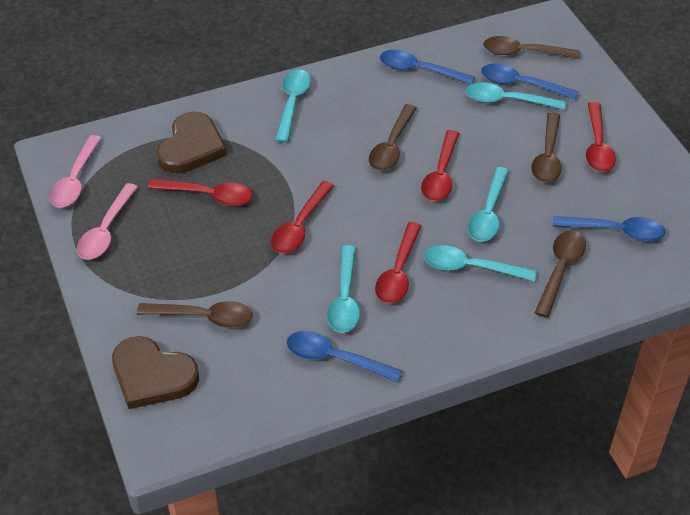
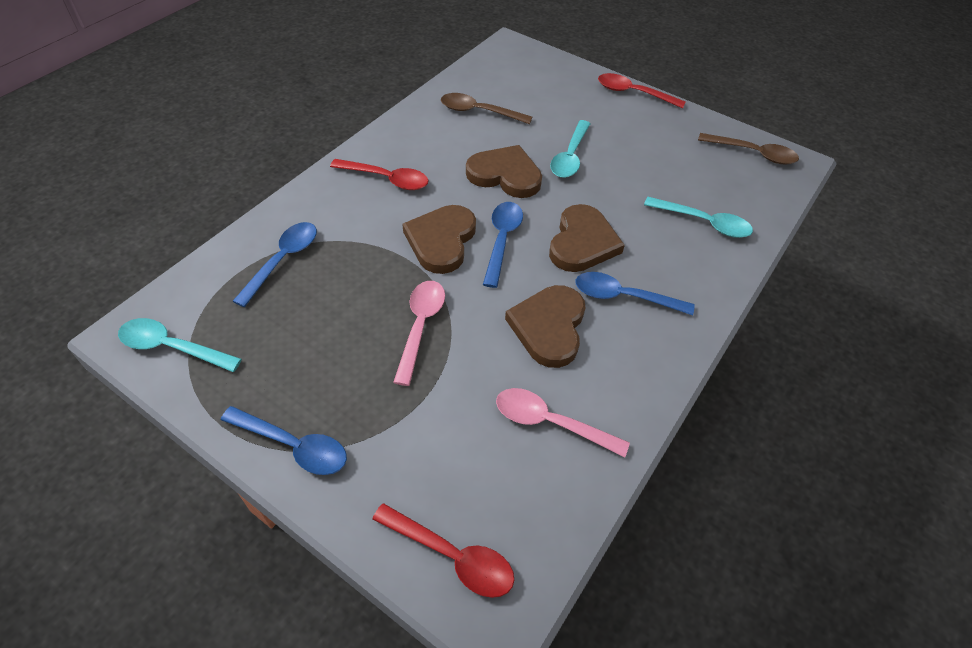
brown heart: [112,336,199,409] [157,111,227,173] = 2 -> [402,205,476,274] [466,145,542,198] [505,285,586,368] [549,204,625,272] = 4
brown spoon: [137,301,253,328] [369,104,417,171] [483,36,580,59] [531,113,562,183] [535,230,586,318] = 5 -> [441,93,532,124] [698,133,799,165] = 2
red spoon: [148,179,253,206] [271,181,334,253] [375,222,422,303] [421,130,459,201] [586,102,616,172] = 5 -> [330,159,429,190] [372,503,514,598] [598,73,686,108] = 3
turquoise spoon: [275,69,311,143] [327,245,360,333] [424,245,537,282] [466,82,566,110] [467,167,509,242] = 5 -> [118,318,242,372] [550,120,591,178] [644,197,753,238] = 3

